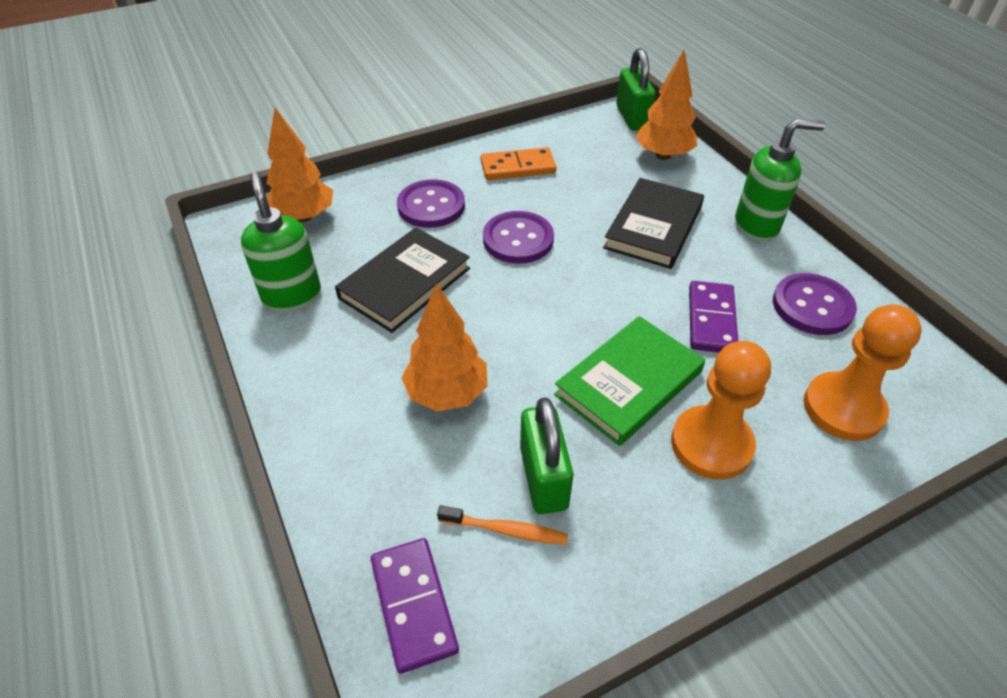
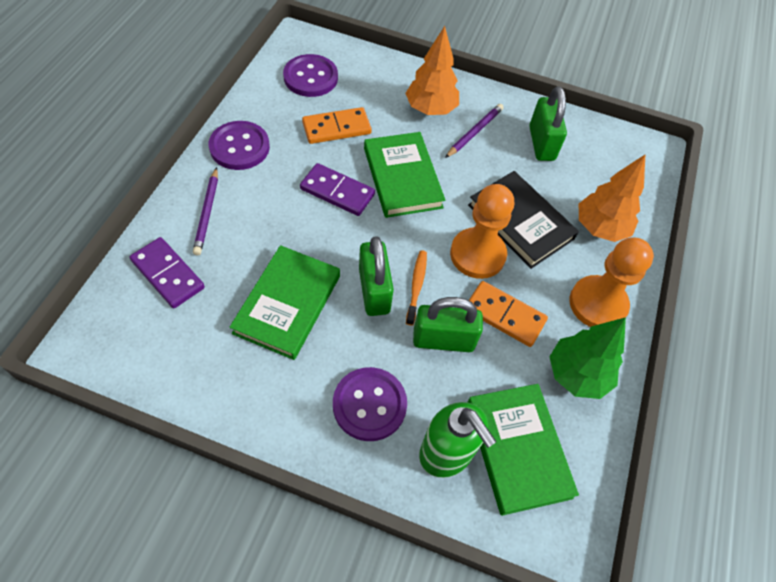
black book: [335,228,470,333] [603,178,704,269] = 2 -> [468,171,579,269] = 1
green book: [554,316,705,446] = 1 -> [230,245,340,360] [364,132,445,218] [468,384,579,516] = 3
green padlock: [520,397,574,514] [616,48,656,131] = 2 -> [359,236,394,316] [413,297,483,352] [529,86,567,161] = 3
green soap dispenser: [241,171,321,312] [735,119,825,241] = 2 -> [419,402,497,478] = 1
green tree: none = 0 -> [550,317,626,399] = 1
orange domino: [481,147,557,180] = 1 -> [302,107,372,144] [469,281,548,347] = 2
orange tree: [266,108,333,222] [401,283,487,411] [635,50,697,160] = 3 -> [405,26,459,115] [579,155,645,242] = 2
purple pencil: none = 0 -> [193,167,218,255] [445,104,504,158] = 2

